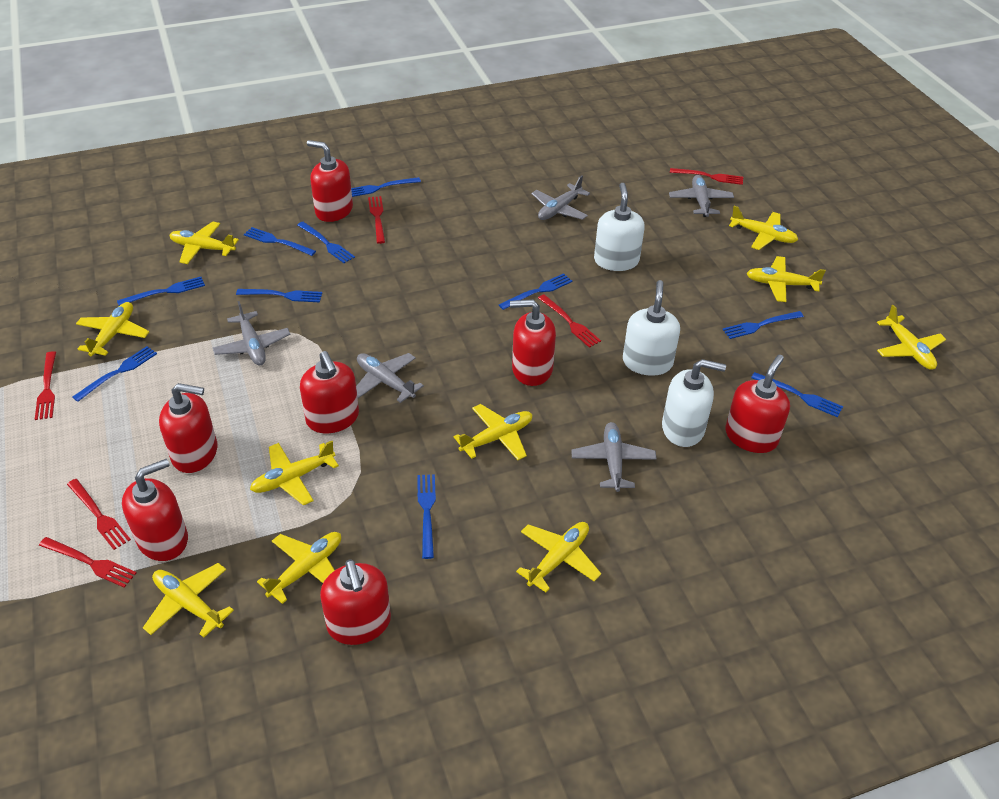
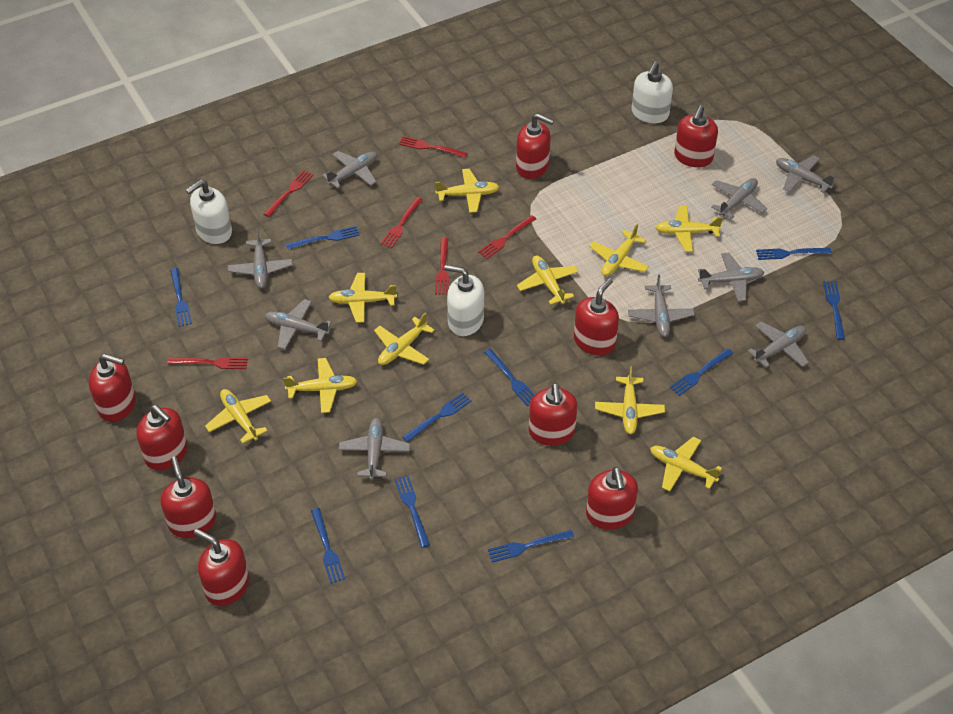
grey plane: [213,301,290,366] [356,353,424,403] [531,176,590,220] [571,422,657,492] [669,175,734,217] = 5 -> [228,229,292,288] [265,299,332,349] [322,151,377,188] [339,418,410,480] [628,274,695,337] [698,253,764,301] [711,178,767,219] [747,321,809,368] [776,155,836,193] = 9
red soap dispenser: [122,459,188,561] [159,383,217,473] [300,351,359,433] [307,140,353,222] [320,560,391,645] [510,299,556,386] [725,355,790,453] = 7 -> [89,354,136,422] [136,405,188,470] [160,457,216,538] [194,529,249,606] [516,113,554,179] [529,383,577,446] [574,278,619,355] [586,467,638,529] [674,105,718,167] = 9

